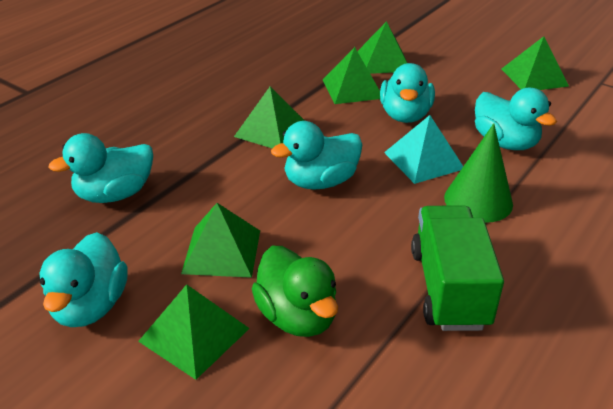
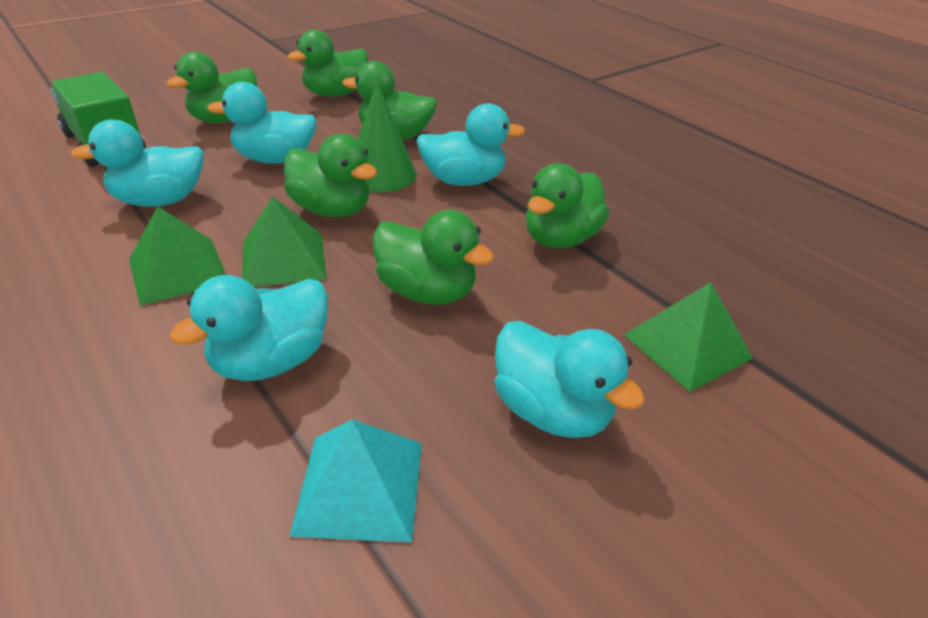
green duck: [252,246,338,337] = 1 -> [166,52,257,123] [284,134,377,217] [287,30,368,97] [342,61,437,140] [373,210,494,304] [526,163,609,248] = 6
green pyramid: [138,284,250,380] [181,203,260,278] [234,87,305,149] [323,47,380,104] [357,21,407,74] [502,36,569,90] = 6 -> [129,207,226,306] [242,196,327,287] [624,282,753,392] = 3

